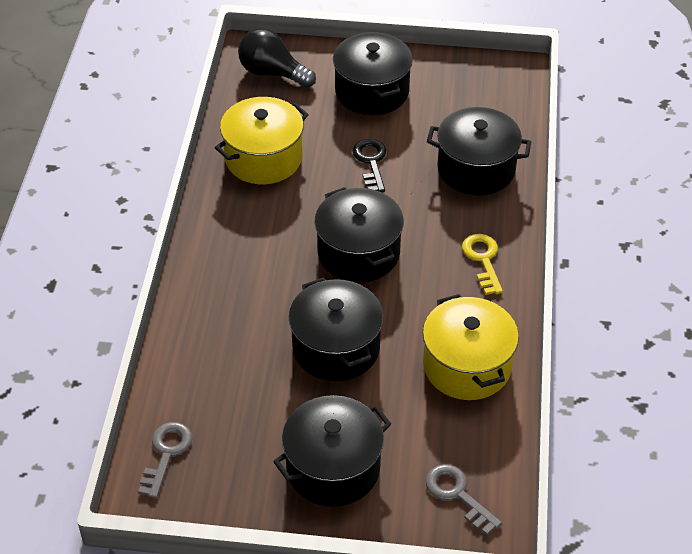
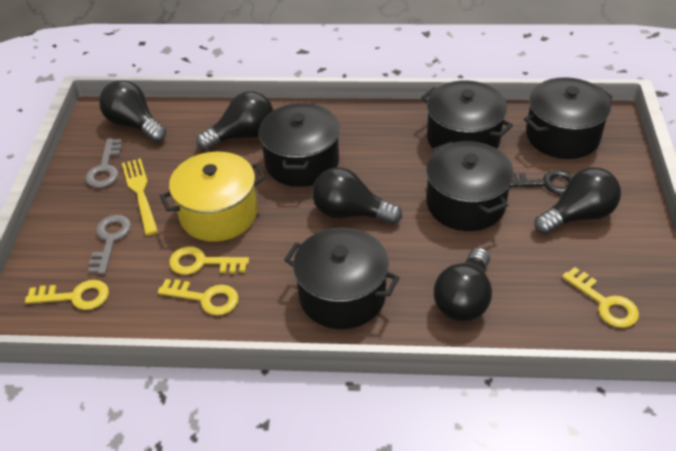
black light bulb: [238,28,316,88] = 1 -> [99,80,166,142] [196,91,273,150] [312,167,402,224] [434,248,492,321] [534,167,621,234] = 5
yellow fork: none = 0 -> [122,158,158,235] = 1
yellow key: [462,234,503,295] = 1 -> [25,280,109,310] [158,279,239,315] [169,246,249,275] [562,267,639,328] = 4
yellow pot: [215,97,309,184] [423,294,519,400] = 2 -> [160,152,266,242] = 1

